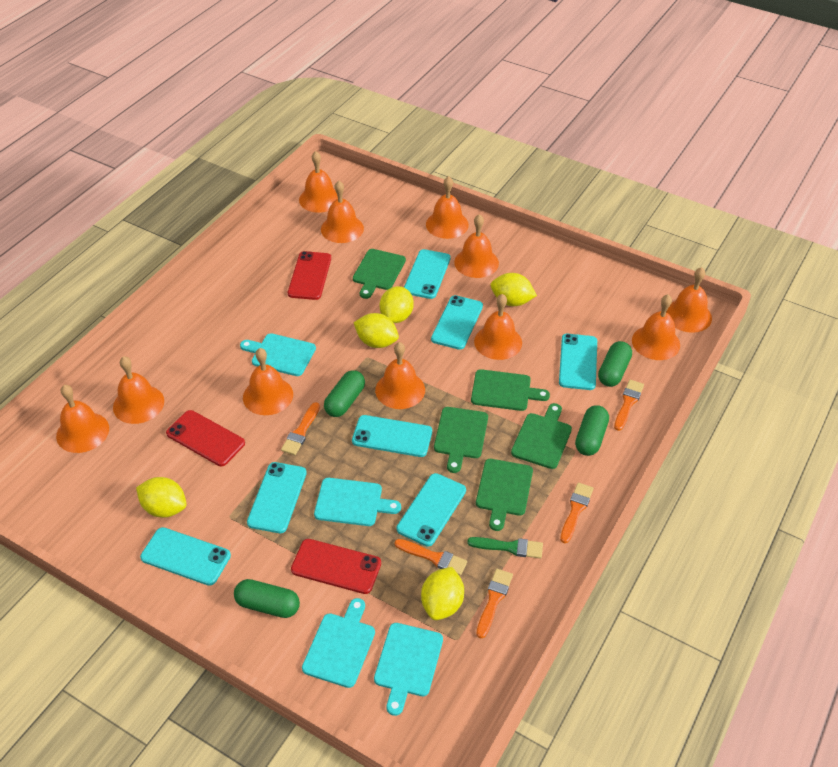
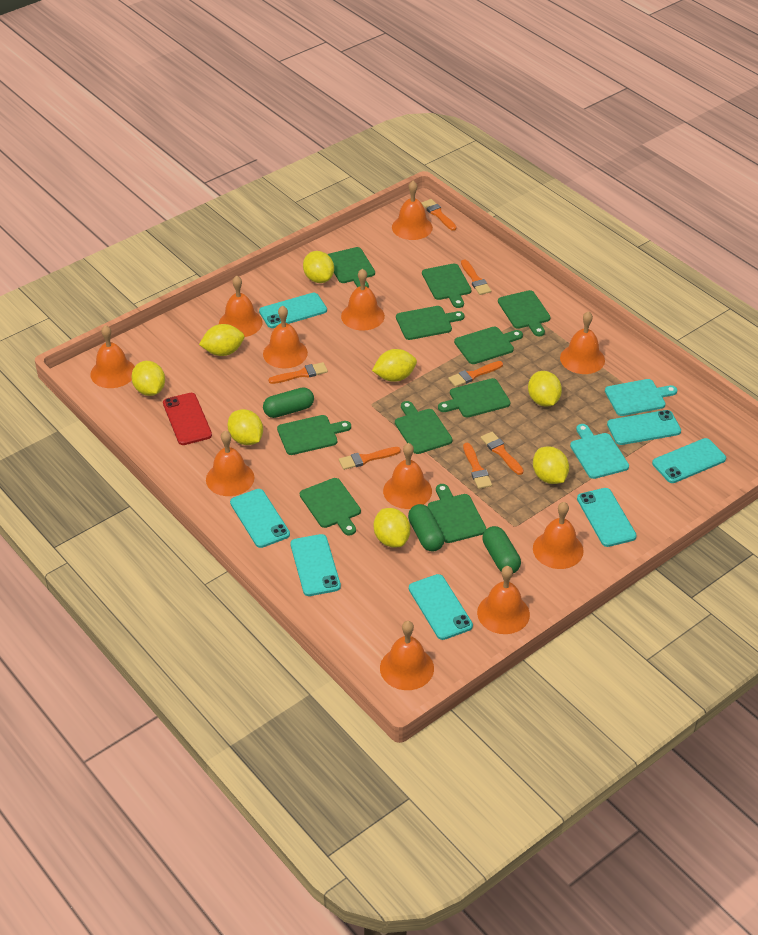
green brush: [467,537,543,559] = 1 -> none = 0
green capsule: [234,579,300,618] [324,370,365,417] [575,405,609,456] [598,341,632,387] = 4 -> [263,387,314,418] [408,504,445,551] [482,526,521,573] = 3
green cutting board: [353,249,406,299] [434,407,488,473] [471,369,550,411] [476,459,533,531] [511,403,572,469] = 5 -> [277,415,351,455] [300,478,361,536] [328,247,375,288] [395,401,453,454] [396,306,465,340] [422,264,471,308] [428,484,486,543] [438,378,510,418] [454,327,523,364] [498,290,551,336] = 10
orange brush: [281,402,320,455] [395,539,467,576] [476,569,513,638] [560,483,593,543] [614,380,644,431] = 5 -> [268,362,328,384] [339,447,401,470] [421,199,457,231] [448,361,503,387] [461,259,491,295] [463,443,492,489] [481,432,524,475] = 7
red phone: [166,410,245,466] [288,251,331,300] [291,539,381,594] = 3 -> [163,393,212,445] = 1
turquoise cutting board: [240,333,316,376] [302,598,375,688] [314,478,401,526] [374,623,443,716] = 4 -> [570,424,629,479] [605,379,677,416] = 2
yellow lemon: [136,477,187,518] [353,313,399,348] [380,286,414,323] [421,567,464,620] [491,273,537,306] = 5 -> [131,361,165,396] [199,324,244,356] [227,409,263,445] [303,251,334,283] [372,349,417,382] [374,508,410,548] [528,371,562,407] [533,446,569,484] = 8

